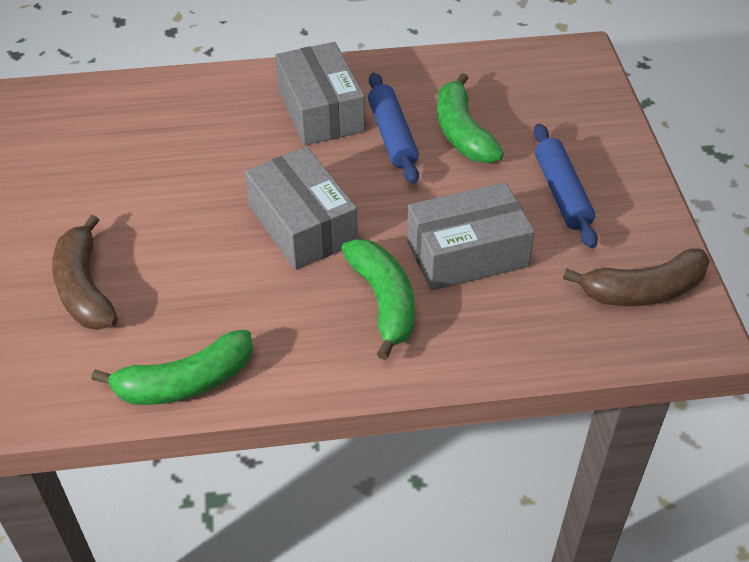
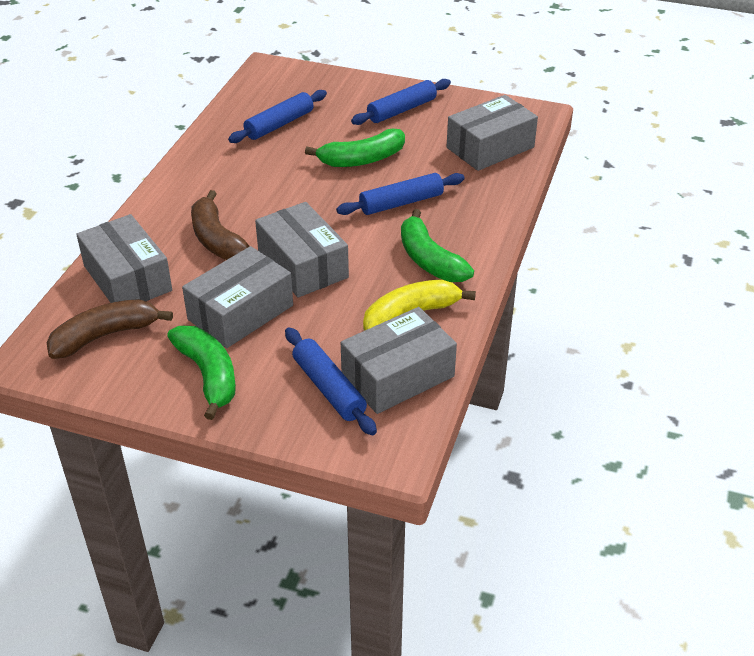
blue rolling pin: [368,72,419,184] [534,124,598,248] = 2 -> [228,90,327,143] [285,327,377,435] [336,173,465,215] [351,79,451,125] = 4
grey box: [245,147,358,270] [275,42,365,146] [407,182,535,291] = 3 -> [76,214,172,303] [182,246,293,348] [255,202,349,297] [341,307,457,414] [447,95,538,171] = 5
yellow banana: none = 0 -> [363,279,476,331] = 1

